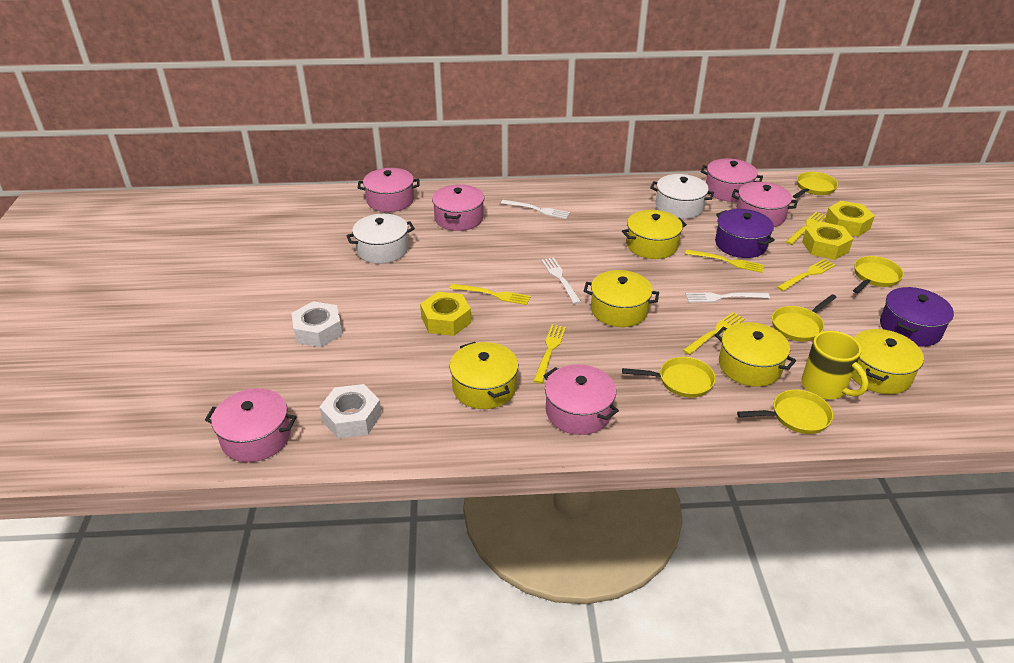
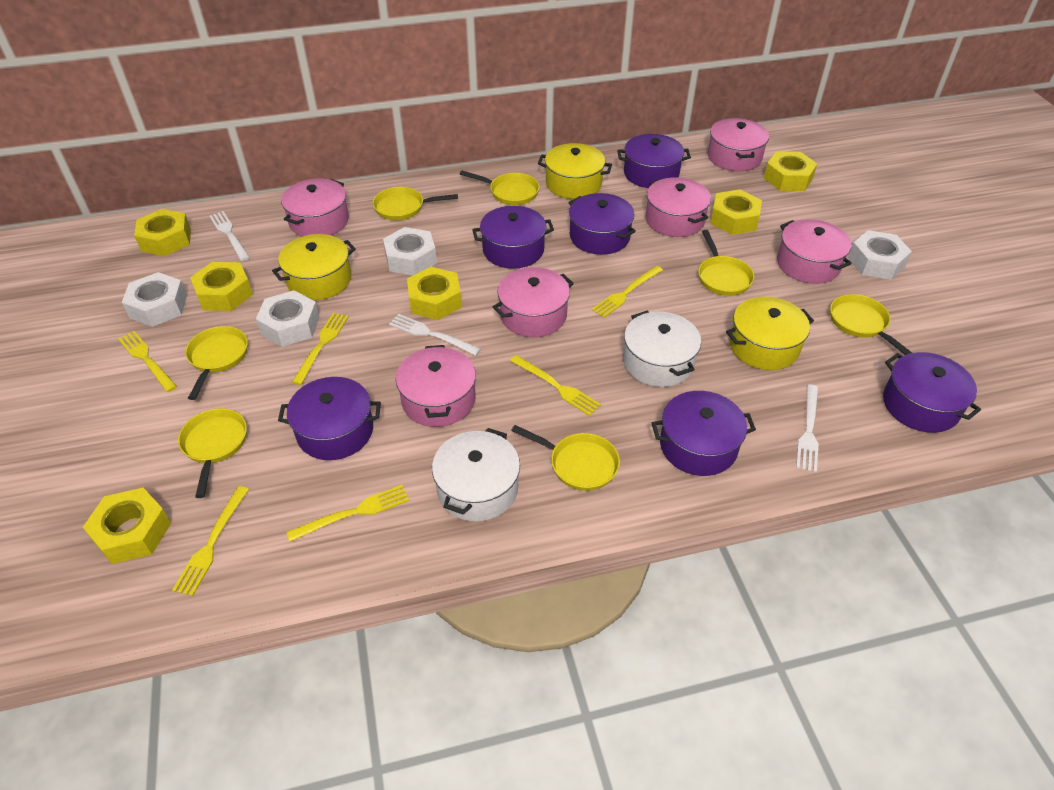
purple pot: [715,209,775,258] [880,287,954,347] = 2 -> [278,377,381,460] [472,206,554,269] [568,193,636,255] [617,134,691,188] [652,391,756,476] [883,352,981,433] = 6
white nut: [292,301,342,347] [320,384,382,438] = 2 -> [122,272,187,327] [256,290,320,347] [383,227,437,276] [848,230,912,280] = 4
yellow mug: [801,331,868,399] = 1 -> none = 0
yellow nut: [420,292,471,336] [802,221,853,260] [825,201,875,237] = 3 -> [83,488,171,564] [134,209,191,256] [190,262,253,311] [407,267,462,320] [710,190,762,235] [764,151,817,191] = 6
yellow pan: [622,357,716,398] [737,389,833,434] [772,294,837,342] [793,172,838,198] [853,256,904,293] = 5 -> [178,408,247,498] [185,326,248,400] [373,187,458,220] [460,170,539,205] [511,425,620,491] [698,230,754,296] [830,294,912,355] = 7
yellow pot: [449,342,518,409] [584,270,659,327] [622,210,687,259] [715,322,796,387] [852,329,924,394] = 5 -> [272,234,356,300] [538,143,612,199] [726,297,814,370] = 3

